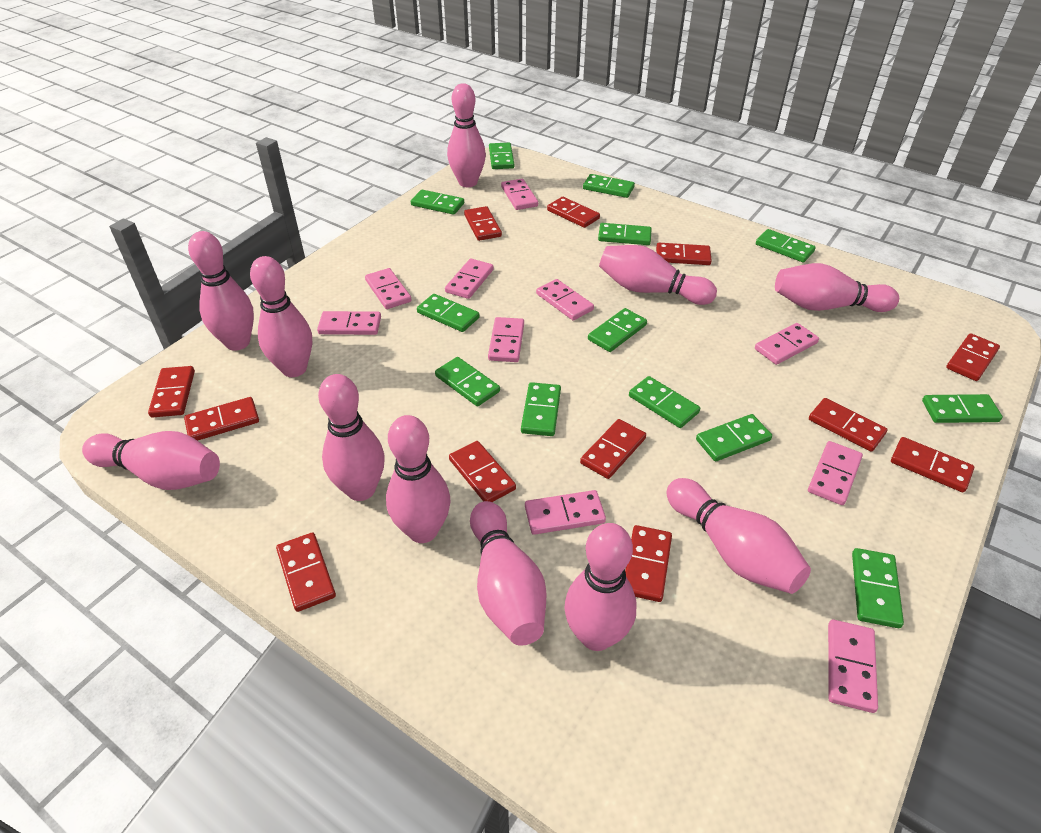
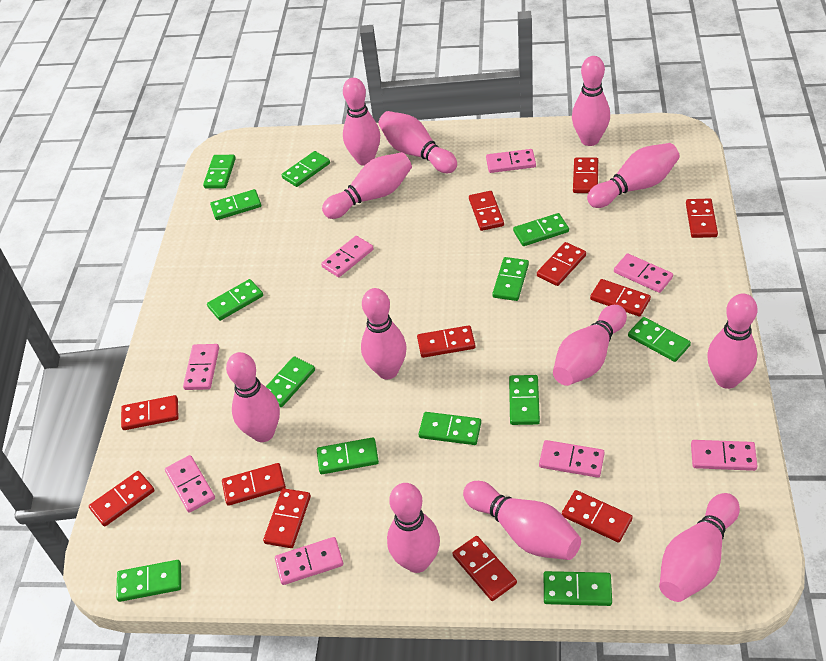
pink bowling pin: [82,431,220,490] [188,231,254,351] [250,256,312,377] [318,374,385,501] [386,415,450,543] [447,83,486,187] [470,501,546,646] [564,523,637,651] [599,245,717,305] [666,478,811,594] [775,263,899,312] = 11 -> [226,352,280,442] [322,152,412,219] [343,78,380,166] [361,288,407,379] [378,111,457,173] [387,483,440,573] [463,481,581,560] [553,305,627,386] [572,56,610,146] [587,143,680,208] [659,493,740,602] [707,293,757,389] = 12
pink domino: [317,311,381,335] [365,268,412,309] [445,259,494,299] [488,317,524,362] [501,179,538,210] [525,490,606,535] [536,279,594,321] [755,323,819,365] [808,441,863,505] [828,619,878,713] = 10 -> [165,455,215,513] [183,344,219,390] [275,537,343,585] [321,236,374,277] [486,149,536,173] [539,440,605,478] [614,253,673,293] [691,440,757,471] = 8

